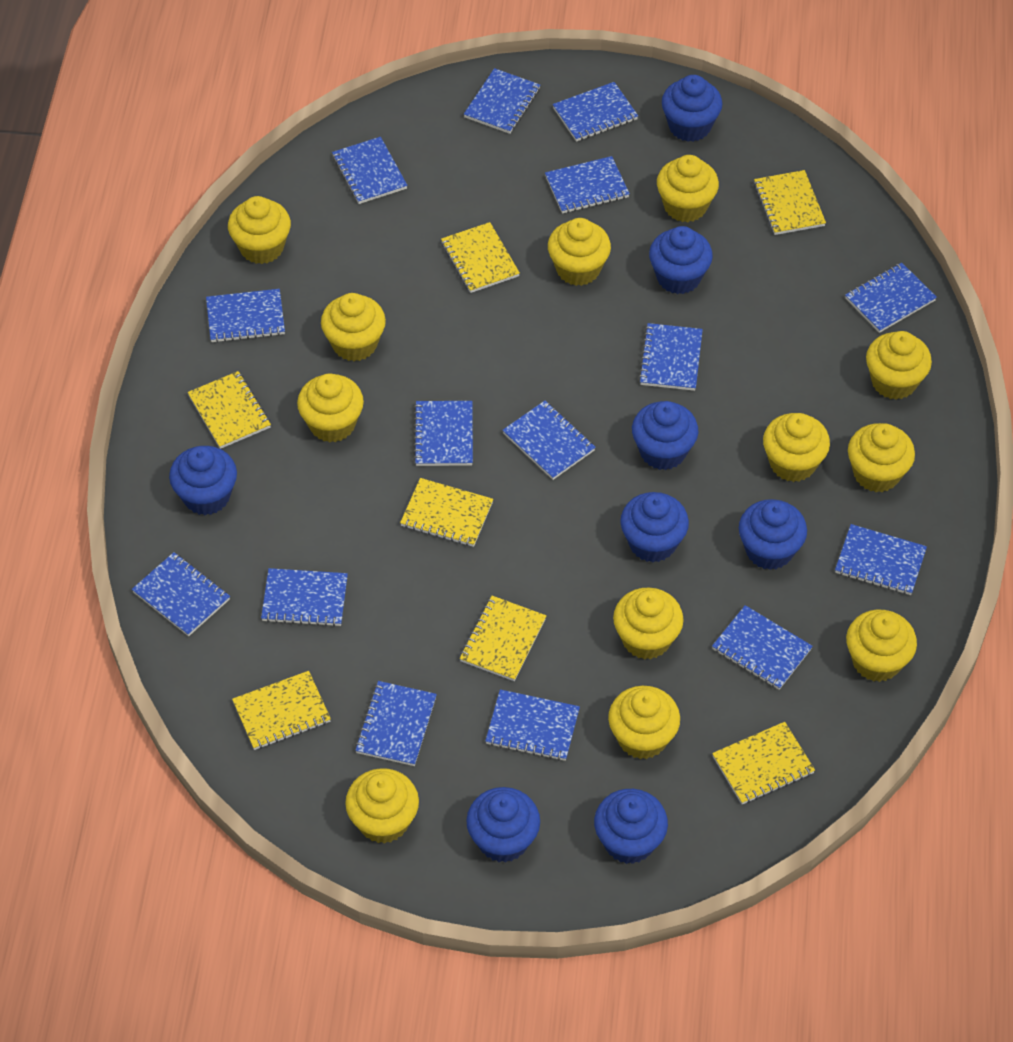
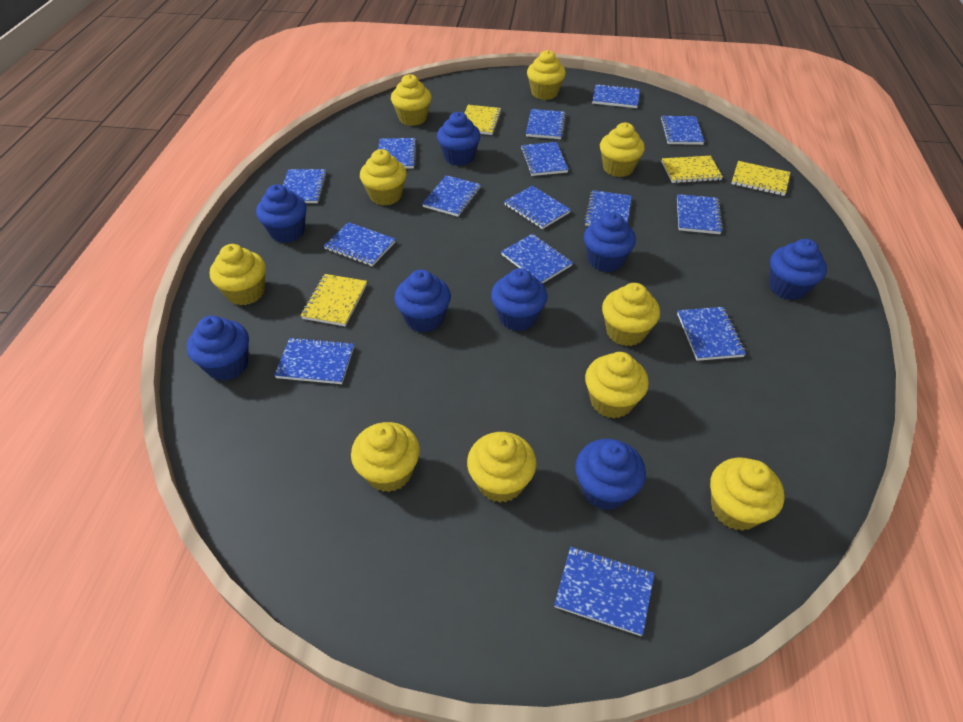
yellow cupcake: [228,196,291,264] [297,373,364,443] [321,293,386,361] [345,768,419,844] [548,218,611,286] [608,686,680,759] [613,587,684,660] [657,155,719,222] [763,413,830,482] [846,610,917,682] [848,423,915,492] [866,331,932,400] = 12 -> [210,244,266,305] [351,422,420,492] [360,149,407,206] [391,74,432,126] [467,432,537,503] [527,50,566,100] [585,352,649,418] [600,123,645,177] [602,283,660,346] [710,458,785,531] = 10
yellow notebook: [188,371,271,449] [232,671,331,750] [400,478,493,547] [441,222,520,293] [459,596,546,681] [712,722,815,804] [754,170,826,235] = 7 -> [301,274,367,326] [464,105,502,135] [662,156,723,183] [731,161,790,196] = 4

